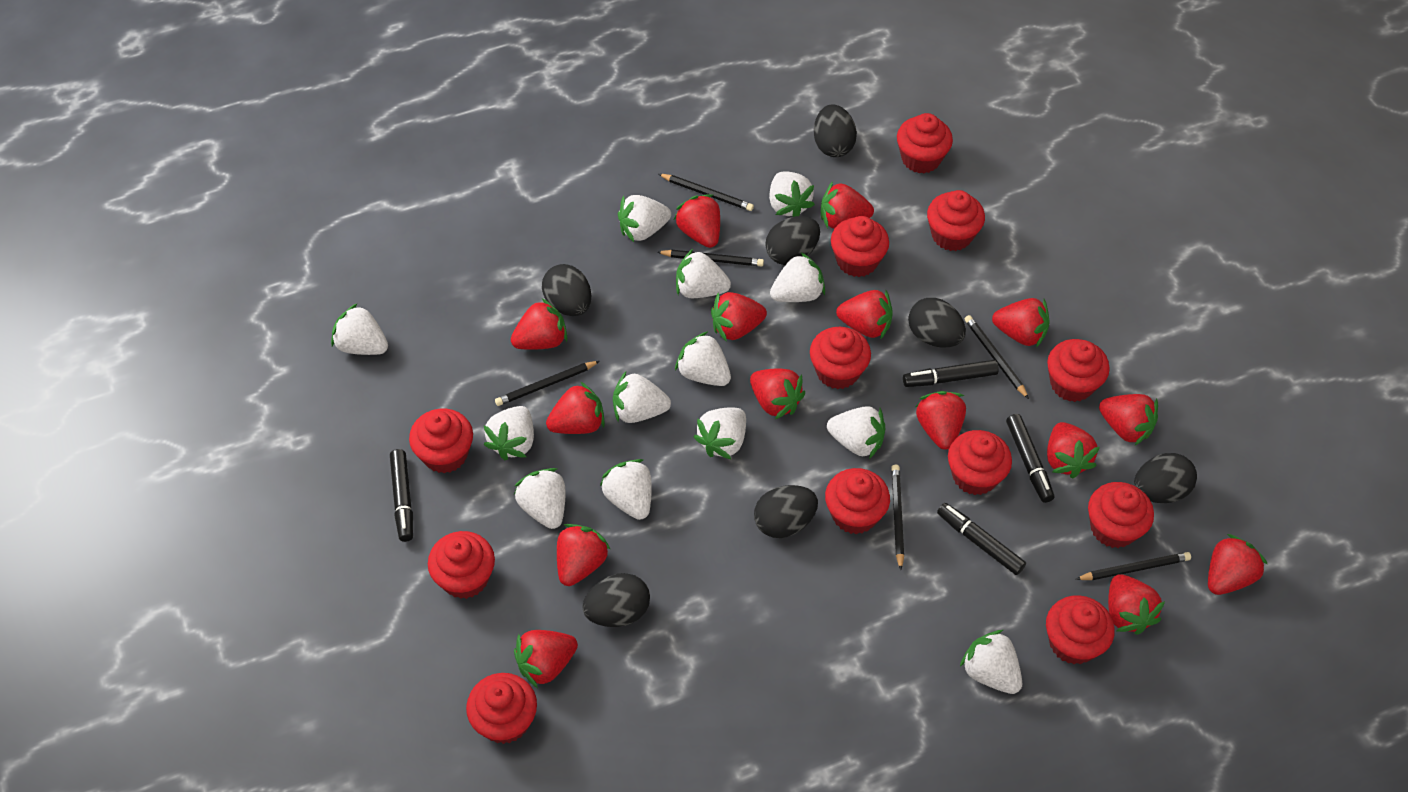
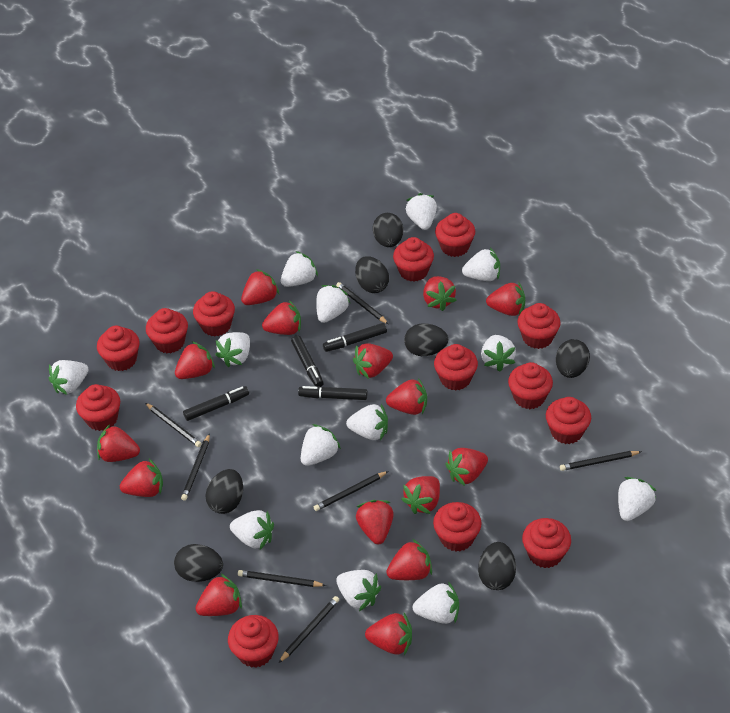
black pencil: [495,361,600,406] [657,250,764,267] [659,174,754,211] [891,465,904,570] [965,315,1029,399] [1076,552,1191,580] = 6 -> [145,403,202,447] [181,433,210,501] [238,570,326,587] [279,596,339,663] [314,471,388,511] [336,282,389,324] [560,451,642,471] = 7
red cupcake: [409,409,473,473] [428,531,495,599] [466,673,537,744] [810,327,871,389] [825,468,890,534] [831,216,889,277] [897,113,953,173] [927,190,985,251] [948,430,1012,495] [1046,595,1115,664] [1047,339,1110,402] [1088,482,1154,548] = 12 -> [76,384,120,431] [97,326,140,371] [146,308,188,353] [193,291,235,337] [228,615,279,668] [393,237,434,282] [433,502,482,552] [434,344,478,391] [435,213,475,257] [508,362,553,409] [517,303,561,349] [522,518,571,568] [546,397,591,444] = 13

